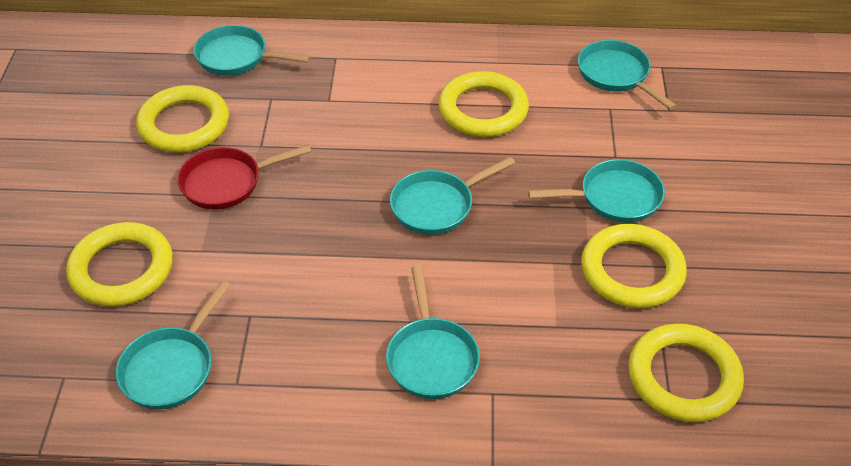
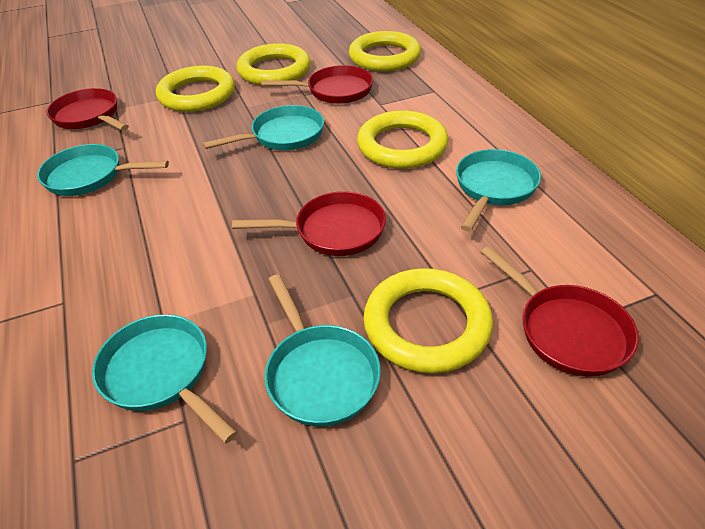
red pan: [177,144,312,210] = 1 -> [46,88,129,131] [232,191,386,256] [262,65,373,104] [481,246,639,377] = 4
turquoise pan: [116,281,231,409] [194,25,311,75] [386,265,480,399] [390,157,515,235] [528,159,665,223] [578,40,677,110] = 6 -> [37,144,169,196] [92,314,237,444] [203,105,324,150] [264,274,381,427] [456,149,541,232] = 5

